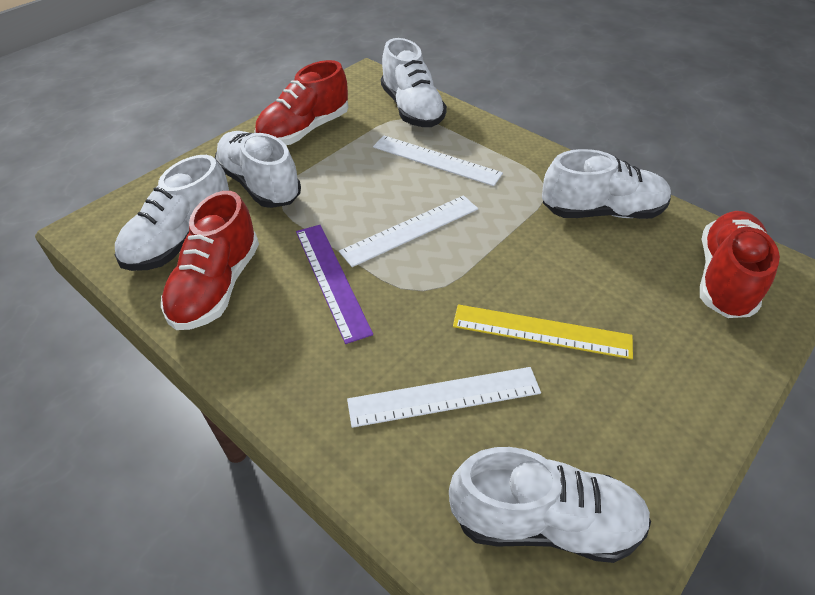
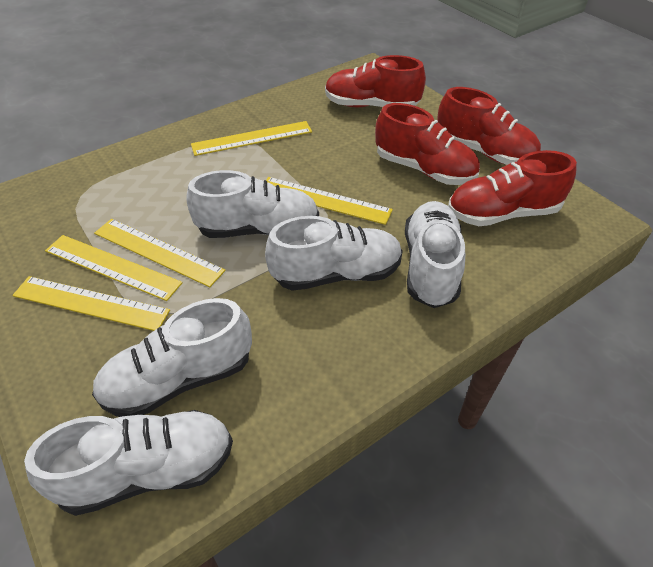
purple ruler: [296,225,373,344] = 1 -> none = 0
red shoe: [161,191,259,330] [254,60,348,145] [700,211,780,318] = 3 -> [325,55,426,107] [375,103,480,185] [437,87,541,165] [448,150,577,226] = 4
white ruler: [339,195,478,267] [347,367,541,428] [373,136,503,186] = 3 -> none = 0
yellow ruler: [453,304,633,359] = 1 -> [12,276,170,331] [45,235,183,301] [94,219,226,287] [191,121,312,156] [266,177,393,225] = 5

